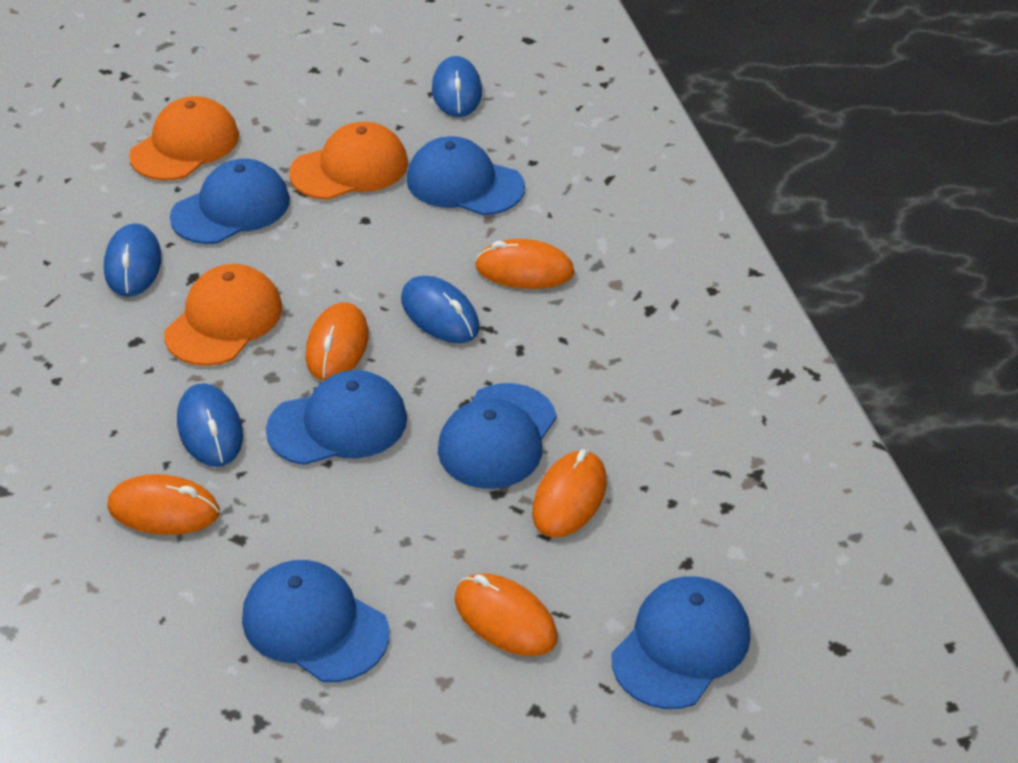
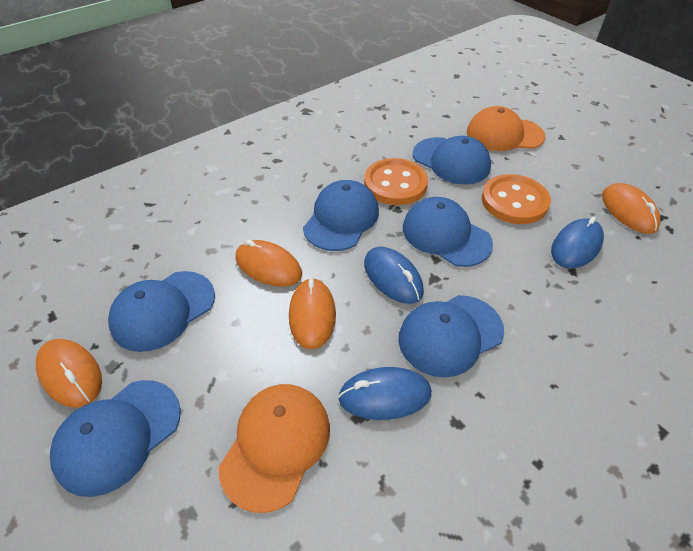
blue mouse: [104,223,162,297] [177,383,243,467] [401,276,480,343] [432,56,482,117] = 4 -> [338,367,431,420] [364,247,424,304] [551,217,604,269] = 3
orange button: none = 0 -> [364,158,428,205] [482,174,551,224] = 2
orange cap: [129,96,239,181] [164,264,282,366] [289,122,408,200] = 3 -> [218,384,330,513] [467,106,546,151] = 2
orange mouse: [107,474,220,535] [306,302,369,381] [455,573,558,656] [475,239,575,289] [532,449,607,538] = 5 -> [36,339,102,408] [236,240,302,287] [289,278,336,349] [602,183,661,234] = 4

